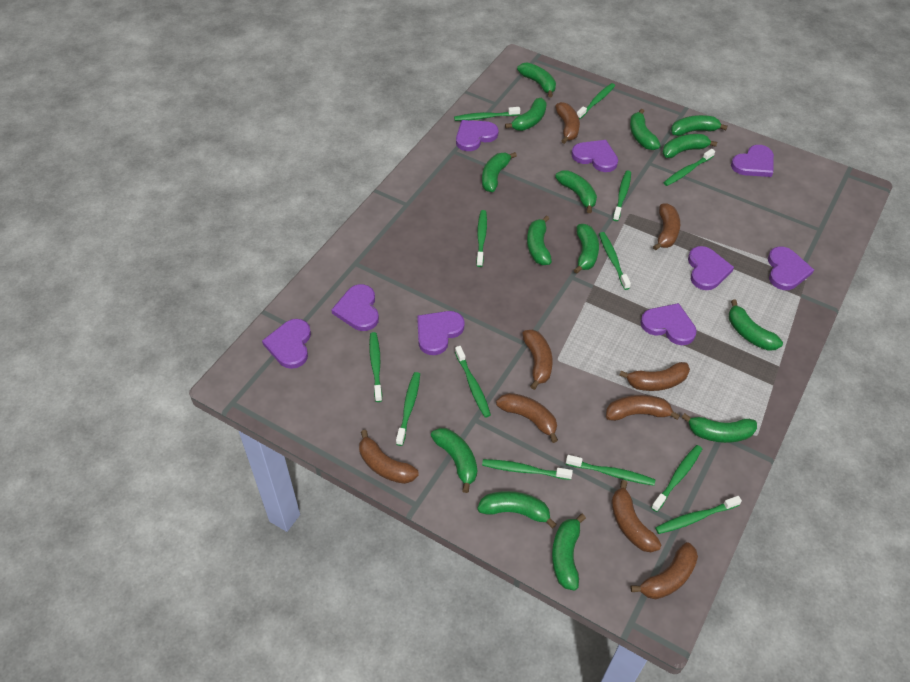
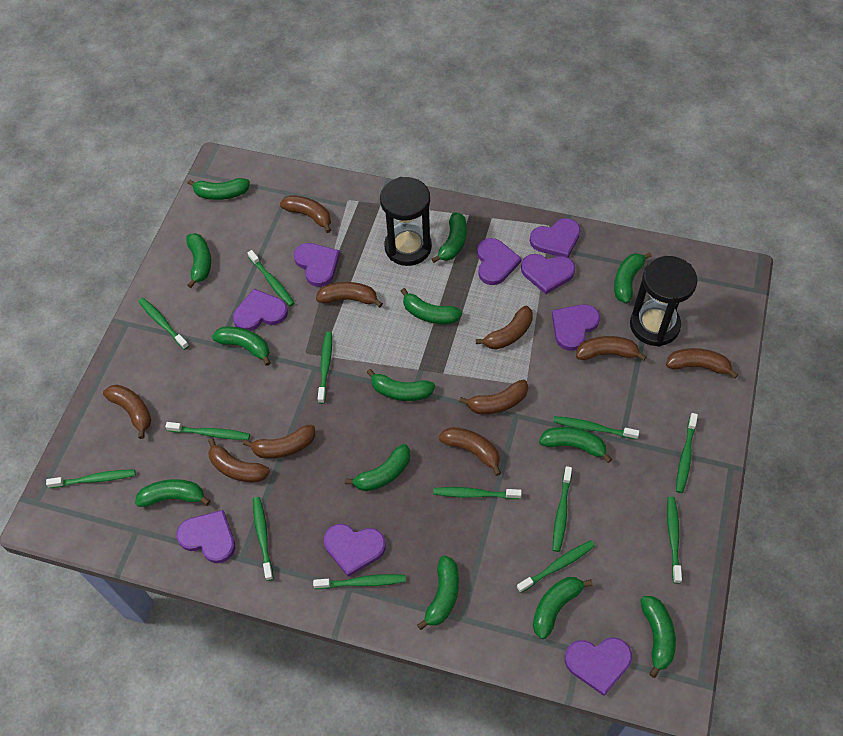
black hourglass: none = 0 -> [380,177,432,266] [630,256,698,347] = 2
brown banana: [359,430,419,484] [496,393,558,443] [522,330,553,390] [555,102,580,144] [606,395,680,421] [611,480,661,552] [619,362,690,391] [631,542,698,599] [653,203,680,250] = 9 -> [103,385,151,439] [208,438,270,482] [243,424,315,459] [280,195,331,233] [316,282,383,307] [439,427,501,476] [459,380,528,414] [476,306,533,350] [576,336,647,361] [666,348,738,378] = 10
green banana: [431,428,477,493] [477,491,557,529] [482,152,517,192] [505,98,547,131] [517,62,556,97] [527,216,552,265] [552,514,586,591] [555,170,597,213] [574,224,599,274] [630,109,661,150] [662,134,717,158] [671,115,728,136] [681,413,757,443] [729,300,783,351] = 14 -> [135,479,210,507] [186,233,211,288] [188,178,250,200] [212,326,271,366] [345,444,410,491] [366,369,435,401] [401,288,462,324] [417,555,459,630] [432,212,467,263] [533,577,593,639] [539,427,612,463] [614,252,652,303] [641,596,676,678] = 13

